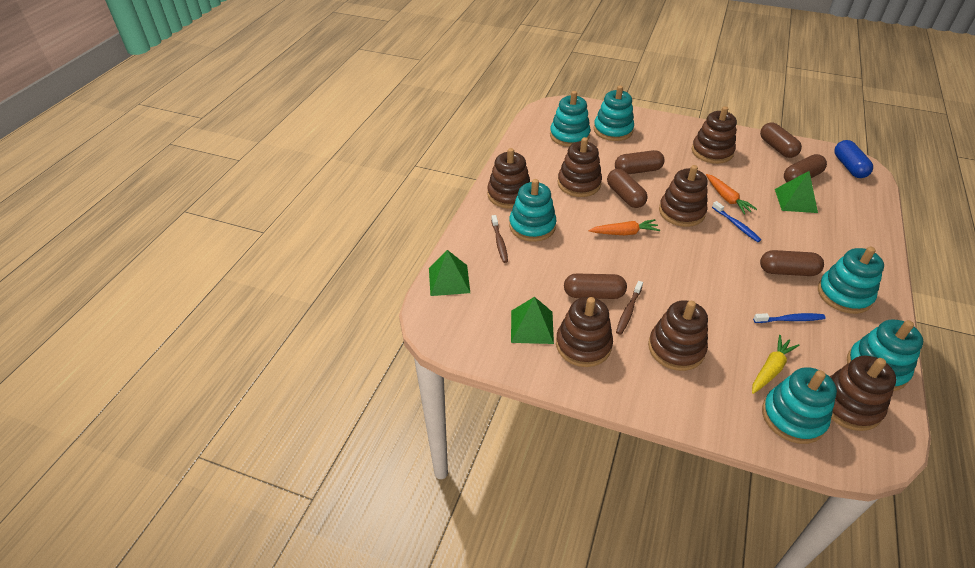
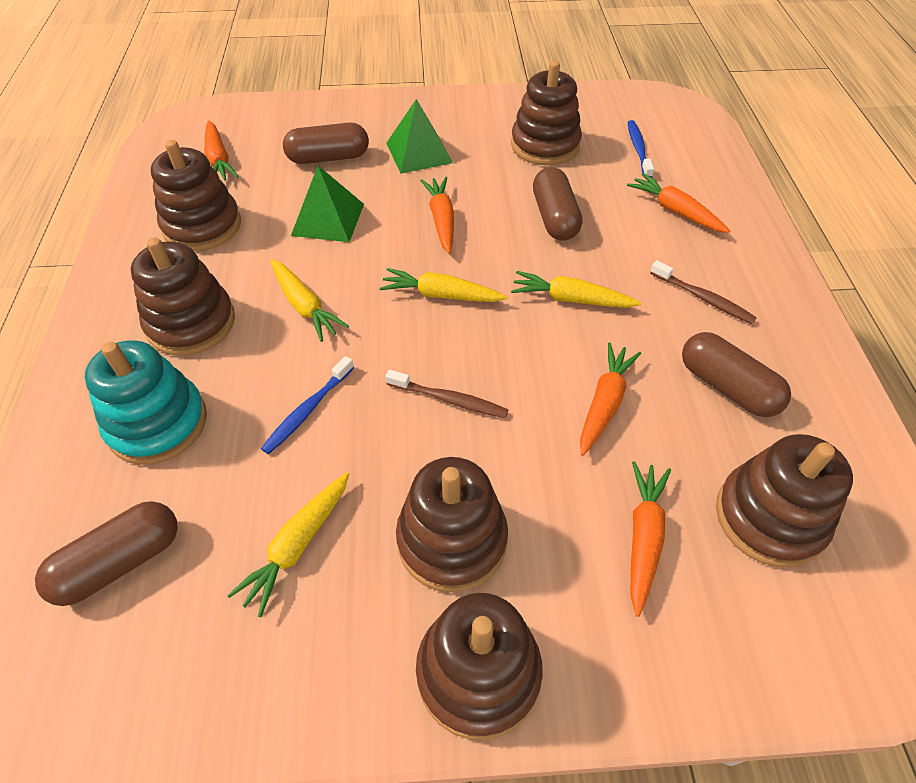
blue capsule: [834,140,873,178] = 1 -> none = 0
brown capsule: [564,273,627,299] [607,169,648,208] [615,150,665,174] [760,123,802,158] [760,250,824,276] [784,154,827,182] = 6 -> [35,501,178,606] [283,123,369,164] [533,167,582,241] [682,332,791,417] = 4
brown stacking toy: [487,148,530,209] [556,297,613,367] [557,137,602,197] [648,300,708,371] [659,165,708,227] [692,106,737,164] [830,355,896,431] = 7 -> [131,237,235,356] [151,140,241,251] [396,457,508,593] [416,593,543,740] [511,61,582,165] [716,434,853,568] = 6
green pyramid: [429,250,470,296] [511,297,554,344] [775,171,818,213] = 3 -> [291,166,364,242] [386,99,453,174] = 2
orange carrot: [589,219,660,235] [706,174,757,215] = 2 -> [204,121,239,180] [420,177,454,254] [580,342,641,456] [627,173,730,233] [630,461,671,617] = 5
turquoise stacking toy: [509,179,556,242] [550,91,590,147] [594,86,634,141] [762,367,837,444] [818,247,884,314] [847,319,923,391] = 6 -> [85,340,207,465] = 1
yellow carrot: [752,335,799,394] = 1 -> [227,472,349,617] [270,259,349,342] [379,268,508,302] [511,271,641,308] = 4

